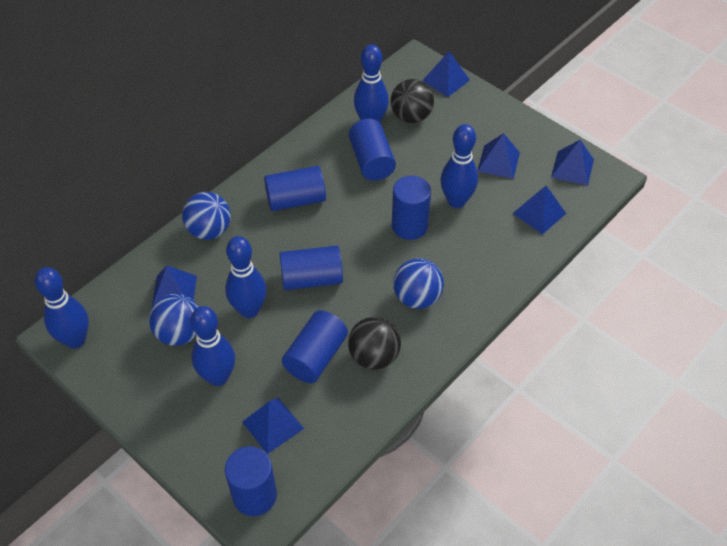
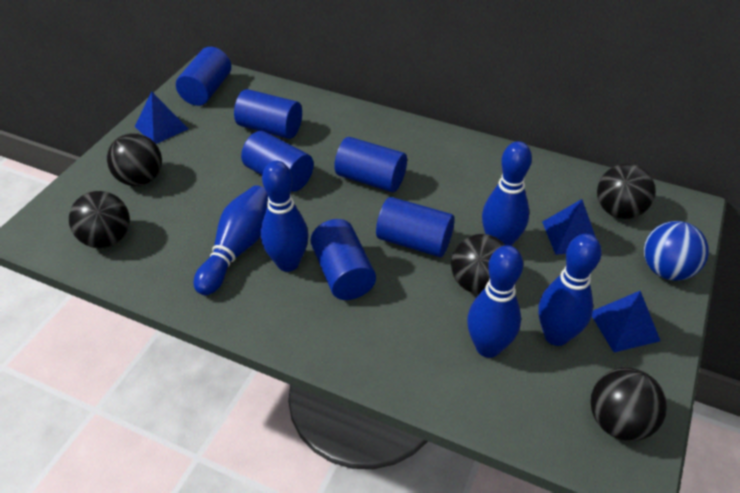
black ball: [348,317,401,370] [391,79,434,123] = 2 -> [69,191,130,248] [107,133,162,186] [451,234,505,294] [590,368,667,441] [597,164,656,219] = 5
blue ball: [149,294,198,346] [182,192,231,240] [393,258,444,309] = 3 -> [644,221,709,281] = 1
blue pyramid: [151,266,197,309] [242,398,304,454] [422,51,470,97] [477,133,520,179] [513,186,566,235] [551,140,594,186] = 6 -> [135,92,188,144] [542,199,596,255] [592,291,660,352] = 3

